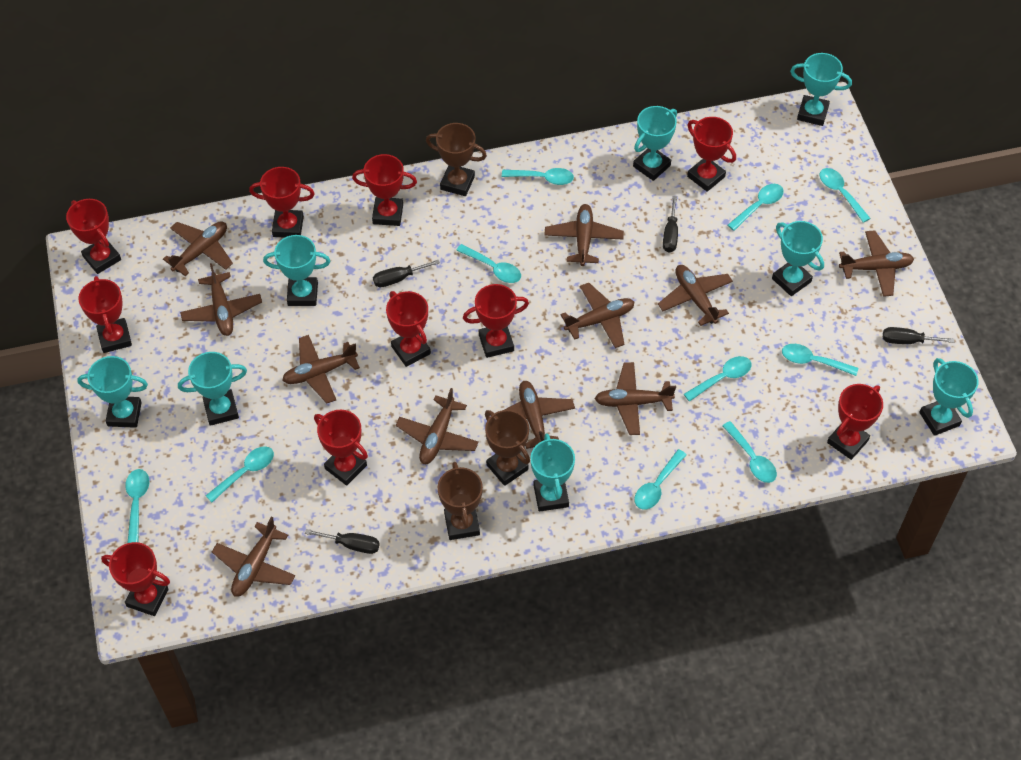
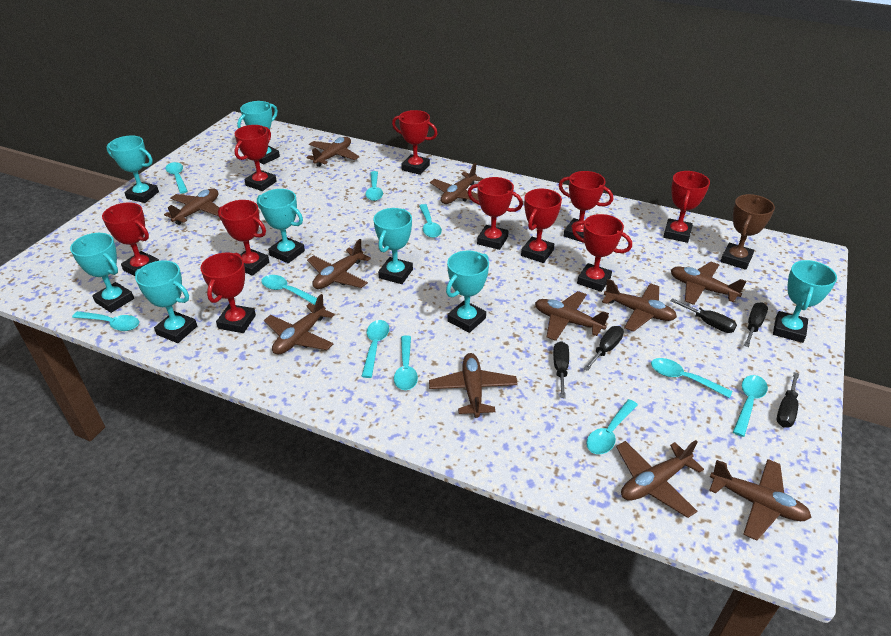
black screwdriver: [305,529,380,554] [373,260,440,287] [663,196,678,252] [883,327,954,344] = 4 -> [553,341,569,398] [583,326,624,371] [670,298,737,333] [744,302,768,347] [777,372,799,428] = 5
brown trophy: [426,123,487,196] [438,462,483,540] [485,410,530,486] = 3 -> [721,194,775,270] = 1

